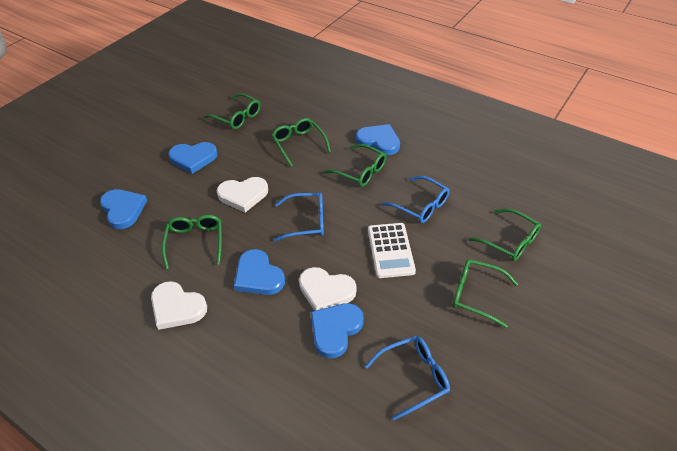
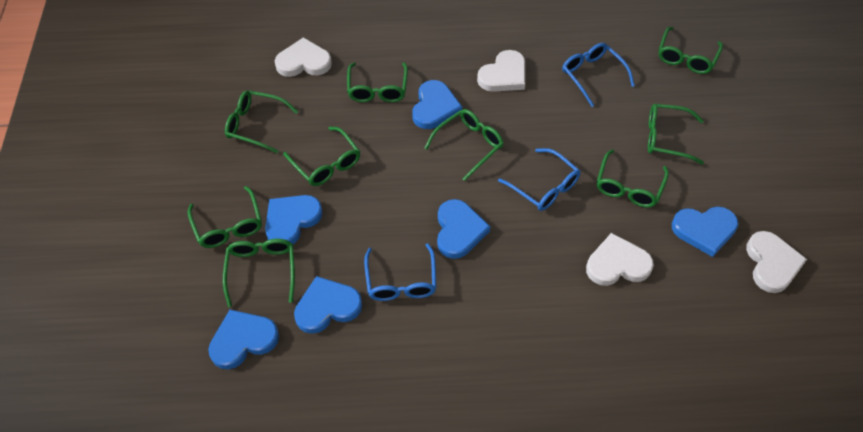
blue heart: [100,189,147,229] [168,142,218,174] [234,249,285,295] [311,303,364,358] [356,124,400,155] = 5 -> [208,310,279,369] [265,195,323,244] [294,276,362,334] [412,80,462,129] [437,199,490,259] [672,207,738,257] = 6
green glasses: [162,215,222,269] [204,93,261,129] [271,118,331,167] [324,144,386,187] [453,259,518,328] [469,209,541,261] = 6 -> [188,186,262,248] [223,239,295,307] [225,90,299,153] [283,127,360,186] [347,62,408,102] [425,109,504,181] [597,149,669,208] [648,104,704,165] [658,27,723,74] = 9
white calculator: [368,223,416,278] = 1 -> none = 0
white heart: [151,281,207,330] [217,177,268,212] [299,267,357,311] = 3 -> [275,37,332,77] [477,50,525,92] [586,233,654,286] [746,231,807,293] = 4

